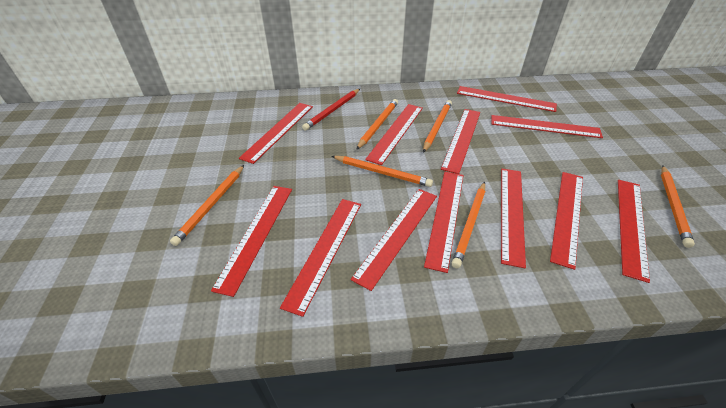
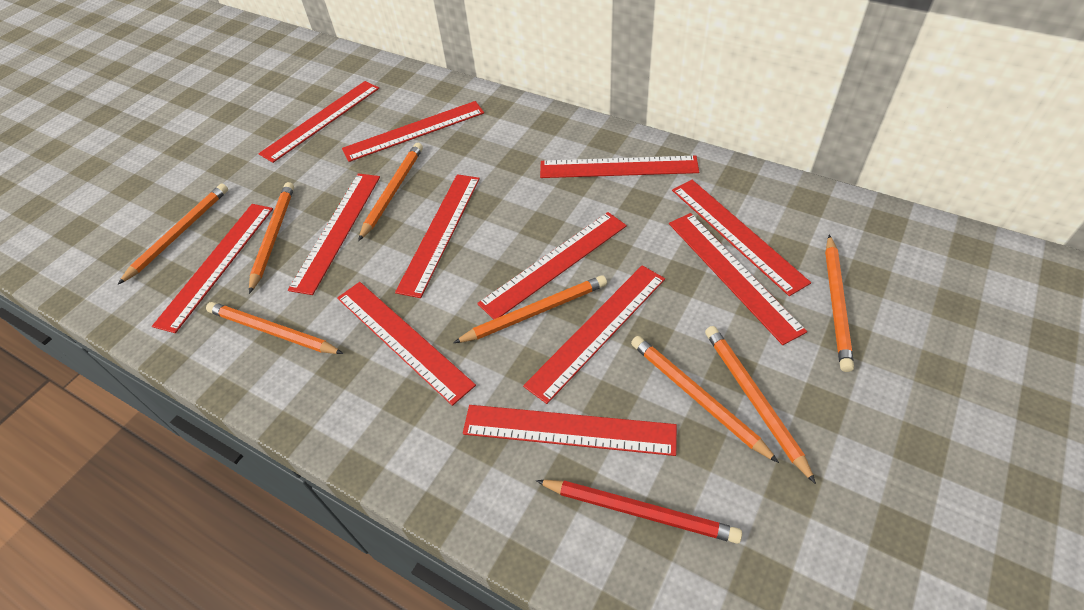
orange pencil: [170,165,244,246] [332,156,433,187] [356,99,398,150] [423,100,452,153] [452,182,485,268] [661,166,695,248] = 6 -> [118,184,228,284] [206,302,344,354] [249,182,294,294] [358,143,423,241] [453,275,607,343] [631,336,779,463] [705,326,816,484] [825,234,854,372] = 8

